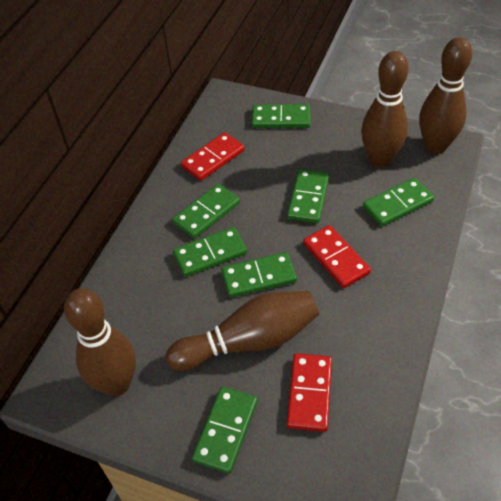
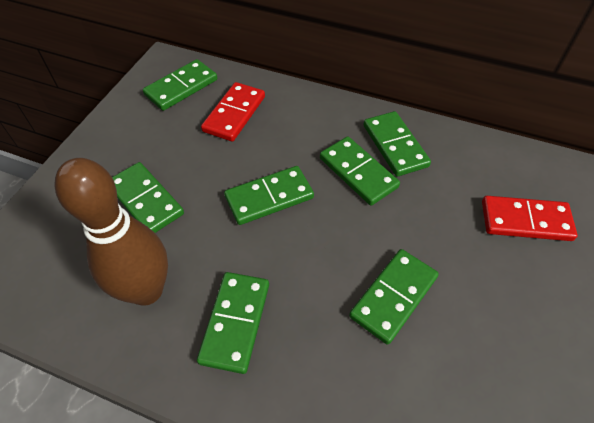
brown bowling pin: [64,288,136,396] [166,291,319,371] [361,51,409,167] [419,37,472,154] = 4 -> [55,158,168,306] = 1
red domino: [181,132,245,181] [287,353,332,432] [303,225,371,288] = 3 -> [201,82,265,142] [482,196,578,241] = 2

